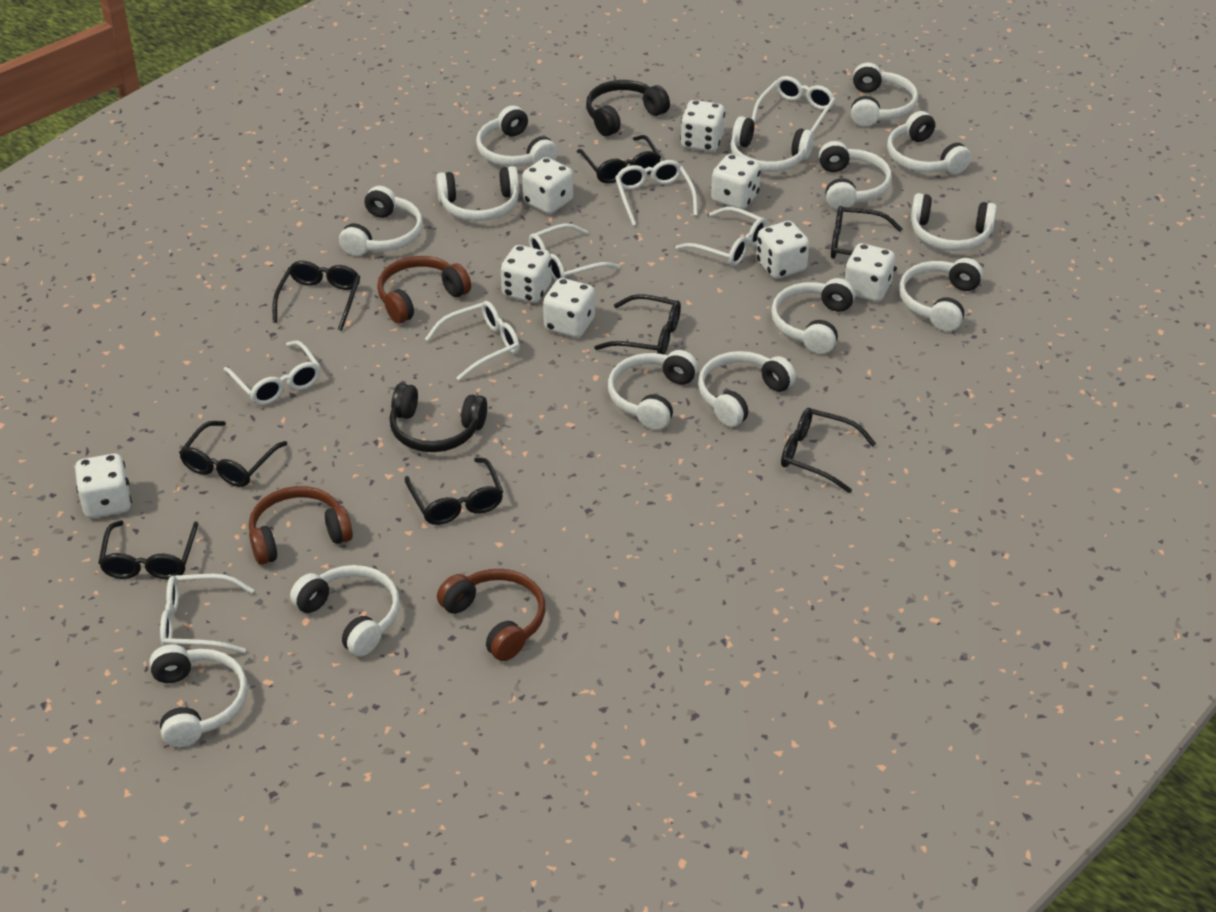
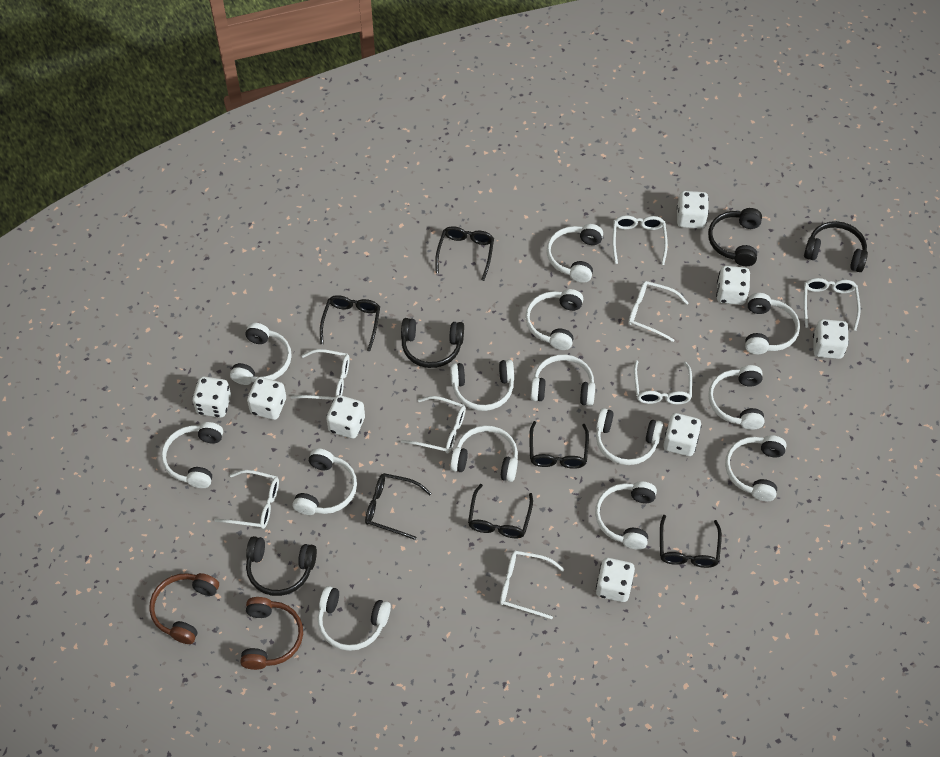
black glasses: [98,521,199,579] [179,421,287,487] [273,261,360,331] [405,457,503,525] [577,135,661,184] [594,294,681,355] [781,408,876,493] [831,206,903,271] = 8 -> [320,295,380,351] [365,473,432,540] [435,226,494,281] [468,484,533,538] [529,421,589,469] [660,515,722,568] = 6
black headphones: [390,383,487,452] [586,80,670,136] = 2 -> [246,536,317,596] [401,318,464,368] [708,208,762,266] [804,221,868,272] = 4
brown headphones: [249,486,353,565] [377,256,471,324] [437,569,545,661] = 3 -> [149,573,219,644] [240,597,303,670] = 2
white glasses: [160,574,254,653] [224,340,321,405] [425,301,520,381] [529,223,620,281] [615,160,698,226] [675,207,767,266] [752,76,836,133] = 7 -> [214,470,279,529] [291,349,349,400] [401,396,466,453] [500,550,565,619] [613,215,668,265] [628,281,689,342] [634,360,692,404] [804,278,861,331] = 8

